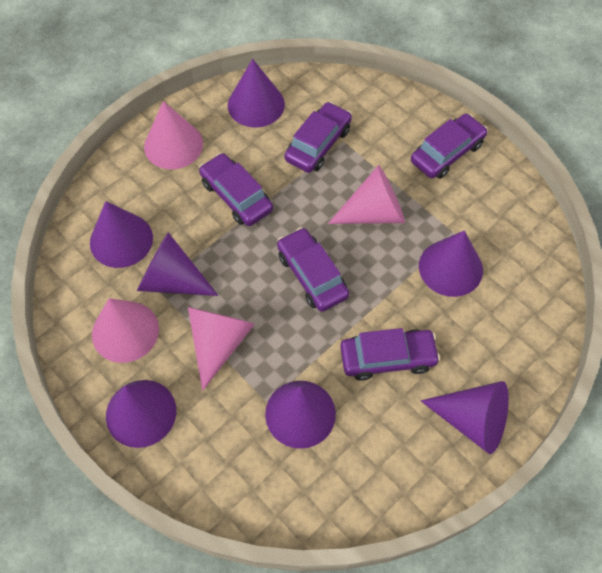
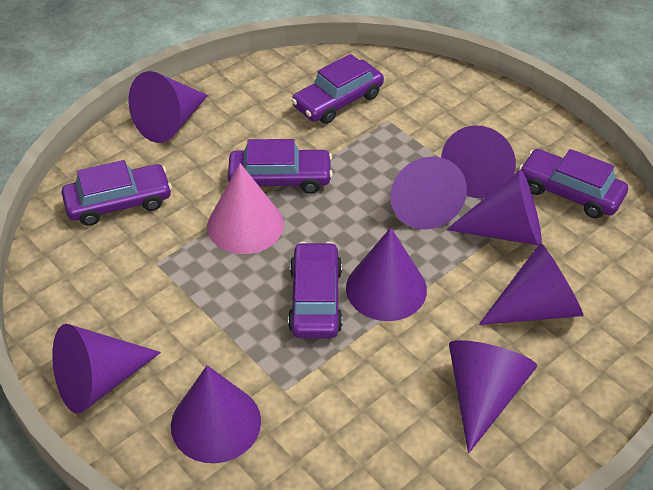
pink cone: [92,298,159,363] [144,101,203,169] [188,307,255,391] [328,165,405,224] = 4 -> [207,163,284,254] = 1
purple cone: [90,201,153,268] [106,380,176,448] [137,232,219,296] [228,59,285,128] [265,381,336,449] [419,230,483,297] [420,381,509,454] = 7 -> [52,324,161,414] [129,71,208,143] [171,365,261,463] [346,228,427,321] [390,157,467,230] [441,126,516,198] [446,169,542,245] [449,340,537,453] [479,243,584,325] = 9

